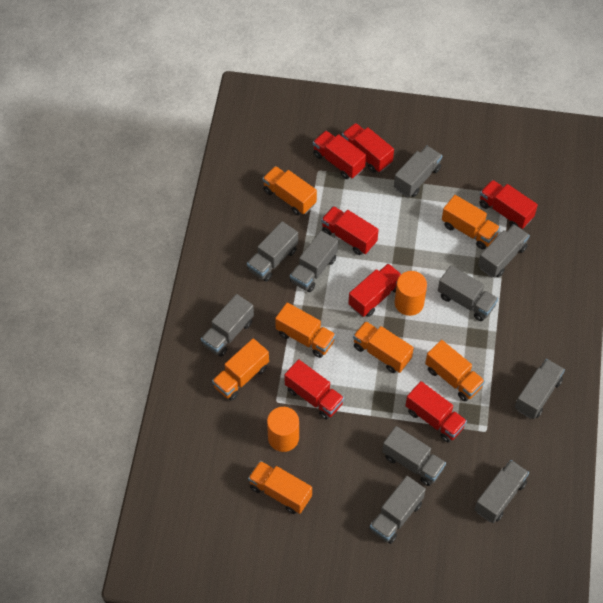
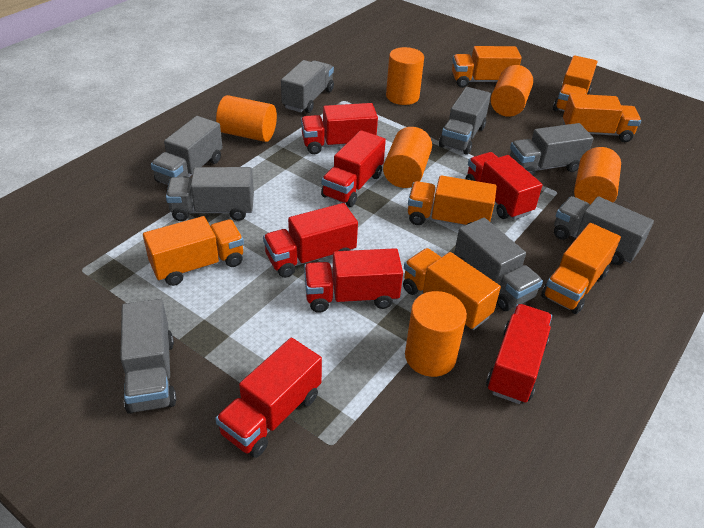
grey truck: [201,294,254,357] [247,221,298,282] [290,231,338,292] [369,476,426,544] [382,426,446,486] [394,146,442,197] [438,266,498,321] [474,460,529,523] [478,224,530,277] [515,359,565,419] = 10 -> [120,299,176,414] [151,116,223,185] [166,167,254,221] [281,60,334,113] [439,87,491,155] [454,218,543,311] [510,123,594,176] [554,196,654,265] = 8
orange cylinder: [267,407,299,452] [394,271,427,316] = 2 -> [216,95,277,142] [383,127,432,188] [386,47,424,105] [405,291,467,377] [491,65,533,117] [574,147,621,205] = 6

